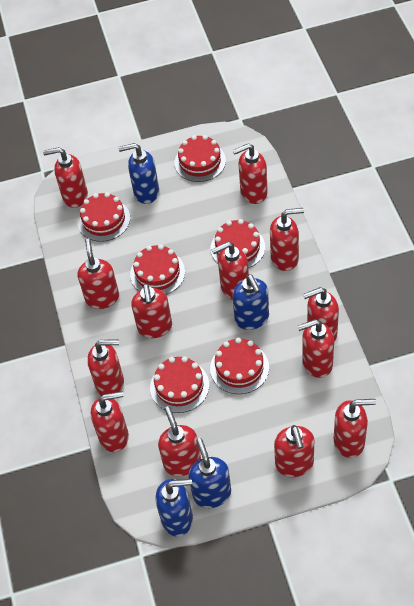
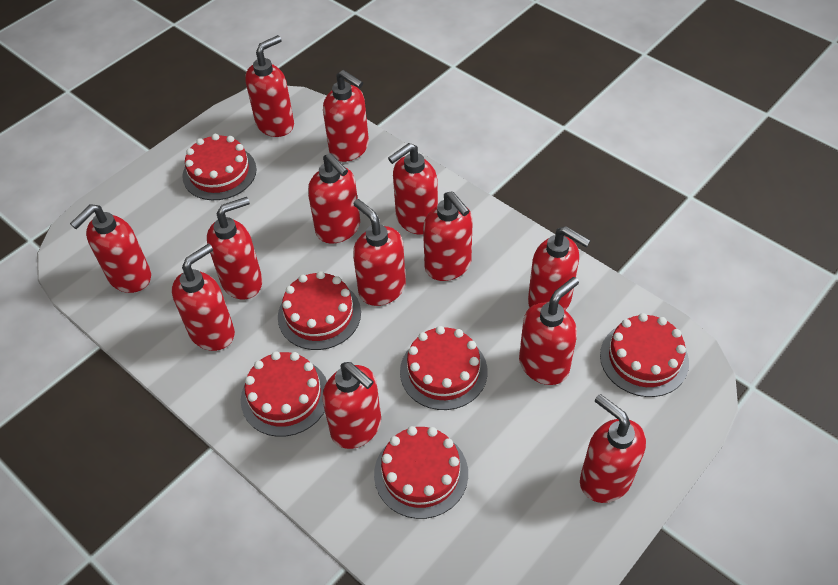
blue soap dispenser: [118,143,159,204] [155,479,193,536] [188,438,231,508] [232,274,269,330] = 4 -> none = 0

